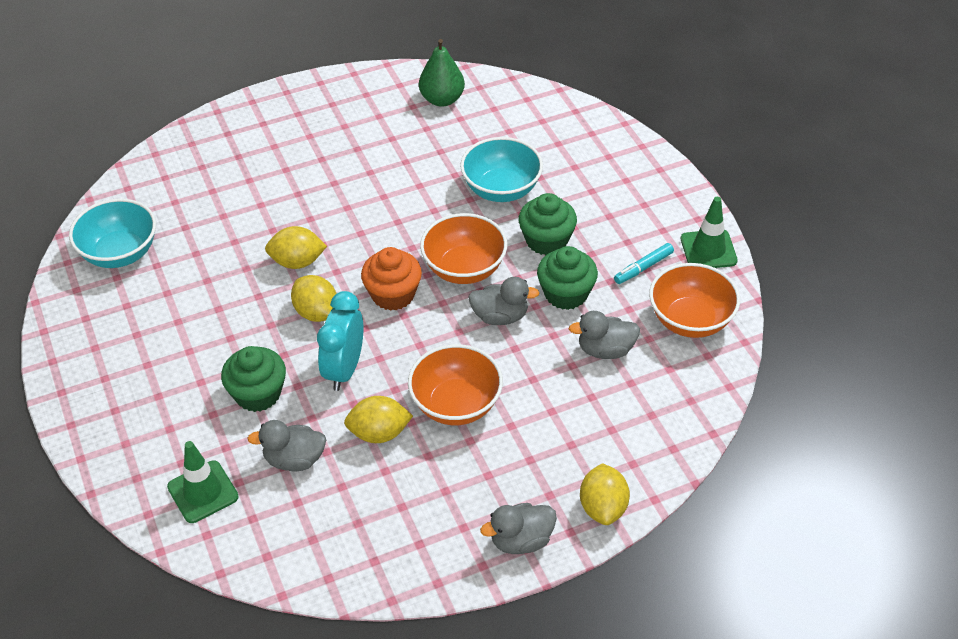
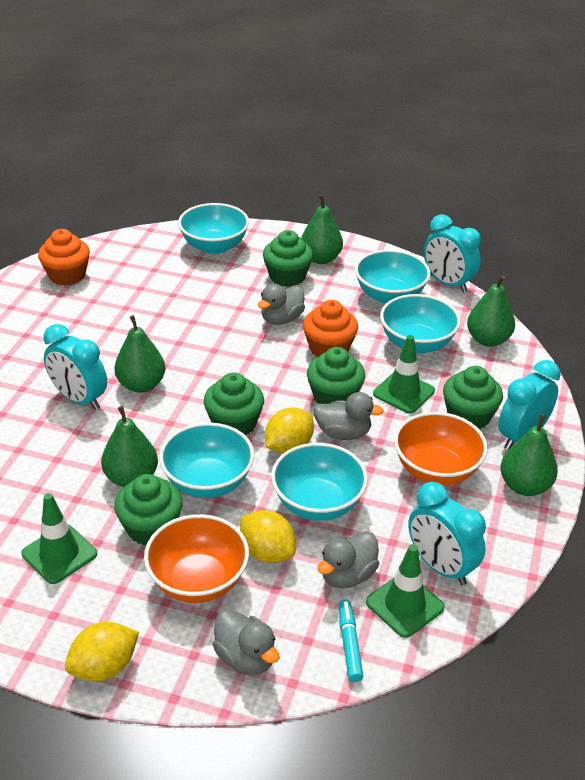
green cupcake: [221,346,286,412] [519,193,577,255] [537,246,598,310] = 3 -> [114,474,183,545] [204,372,264,435] [263,230,313,287] [307,347,365,404] [443,366,503,429] = 5
green pear: [419,39,465,107] = 1 -> [101,406,158,487] [114,315,165,393] [301,195,343,264] [467,275,515,347] [500,414,558,496] = 5
green traffic cone: [167,441,239,523] [681,197,738,268] = 2 -> [22,493,97,584] [366,544,445,638] [373,335,435,413] = 3
orange bowl: [408,344,503,425] [420,213,507,284] [649,263,740,338] = 3 -> [144,514,249,603] [394,412,488,485] = 2
orange cupcake: [361,247,422,311] = 1 -> [38,229,90,286] [303,300,358,357] = 2
turquoise bowl: [69,199,156,268] [460,137,543,202] = 2 -> [159,423,254,498] [178,203,249,254] [271,443,368,521] [355,250,431,304] [380,294,461,354] = 5
turquoise clock: [317,291,364,391] = 1 -> [44,324,107,410] [408,482,486,585] [424,214,481,293] [498,360,561,450] = 4
yellow lemon: [265,226,327,269] [291,275,337,322] [344,396,413,443] [580,463,630,525] = 4 -> [65,622,139,681] [240,510,296,563] [265,407,314,454] = 3

